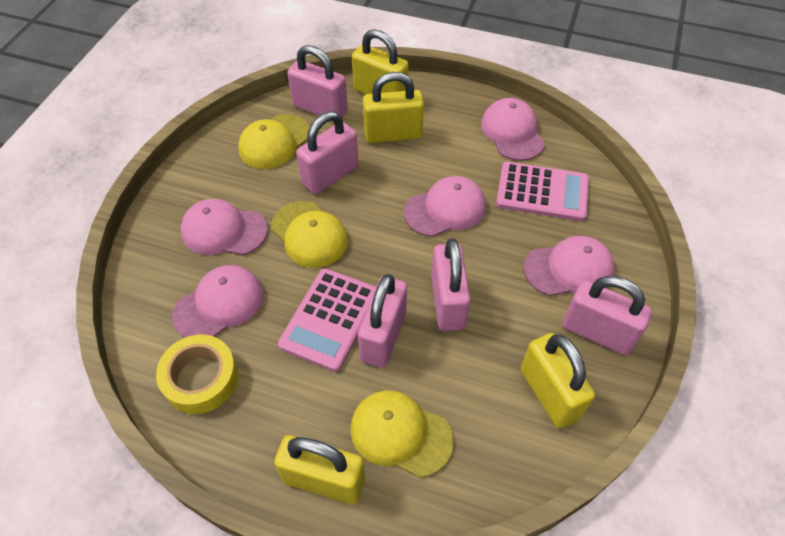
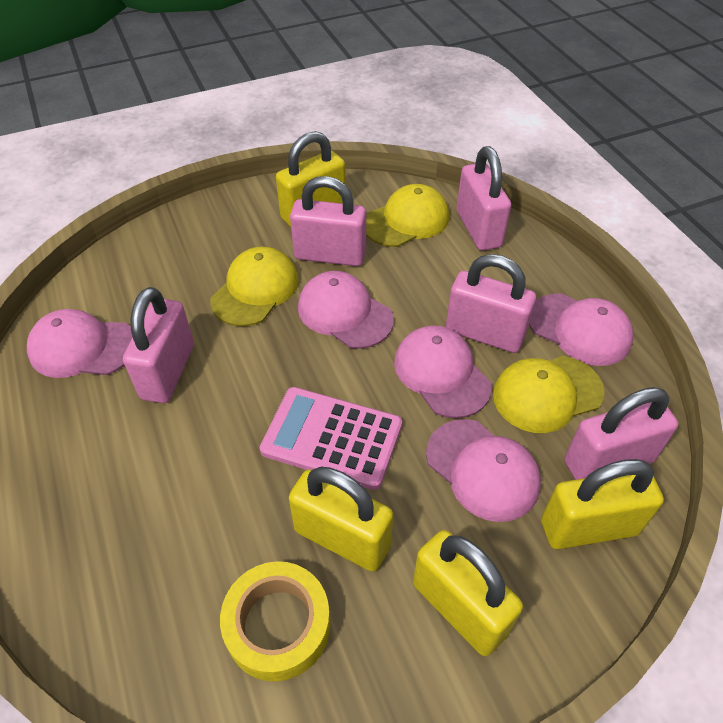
pink calculator: [278,268,376,372] [496,161,589,221] = 2 -> [260,387,402,490] = 1

